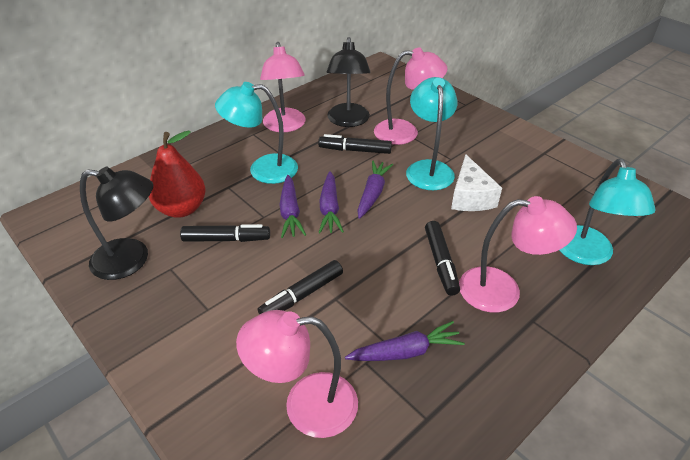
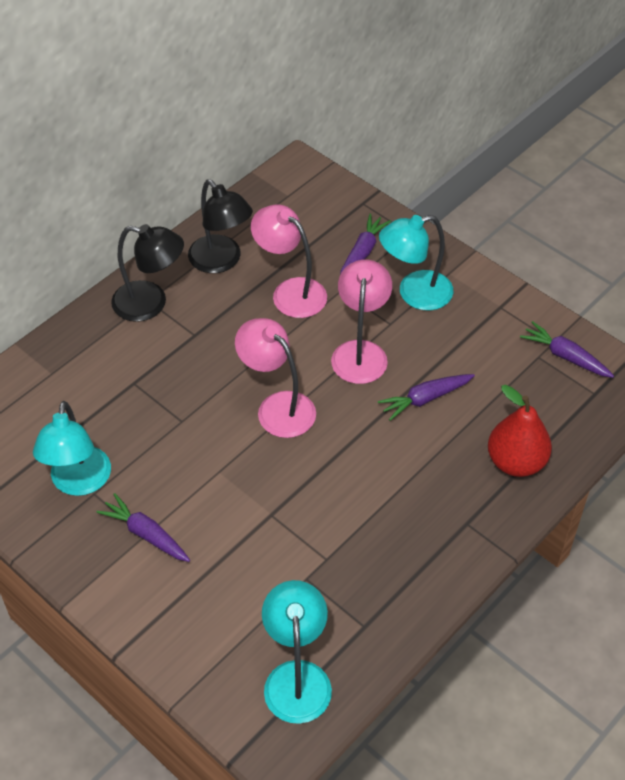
black marker: [180,224,270,242] [258,260,343,314] [318,134,392,154] [425,221,460,296] = 4 -> none = 0
pink lamp: [236,310,358,438] [260,42,306,132] [374,48,448,145] [459,196,577,313] = 4 -> [235,318,316,438] [251,204,327,318] [331,259,392,384] = 3
white cheese: [451,154,502,211] = 1 -> none = 0

